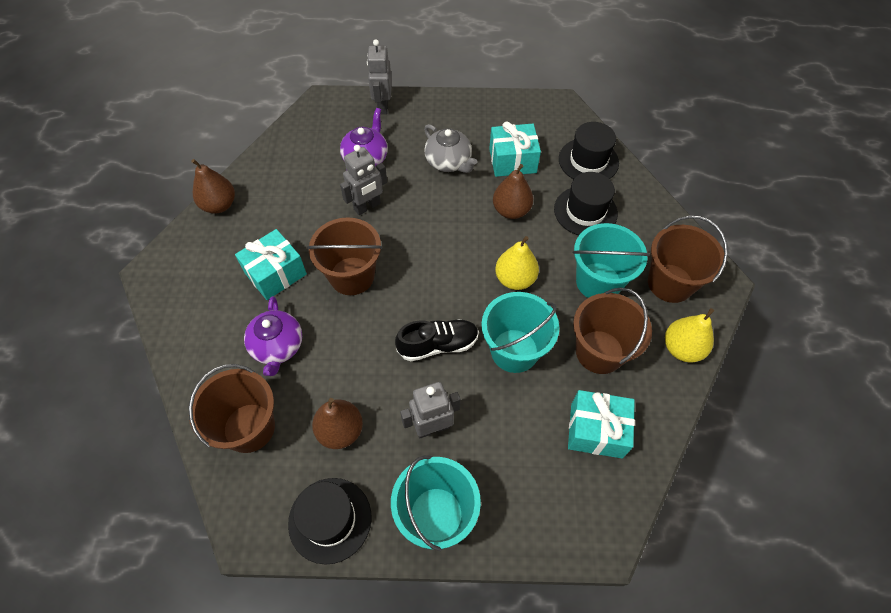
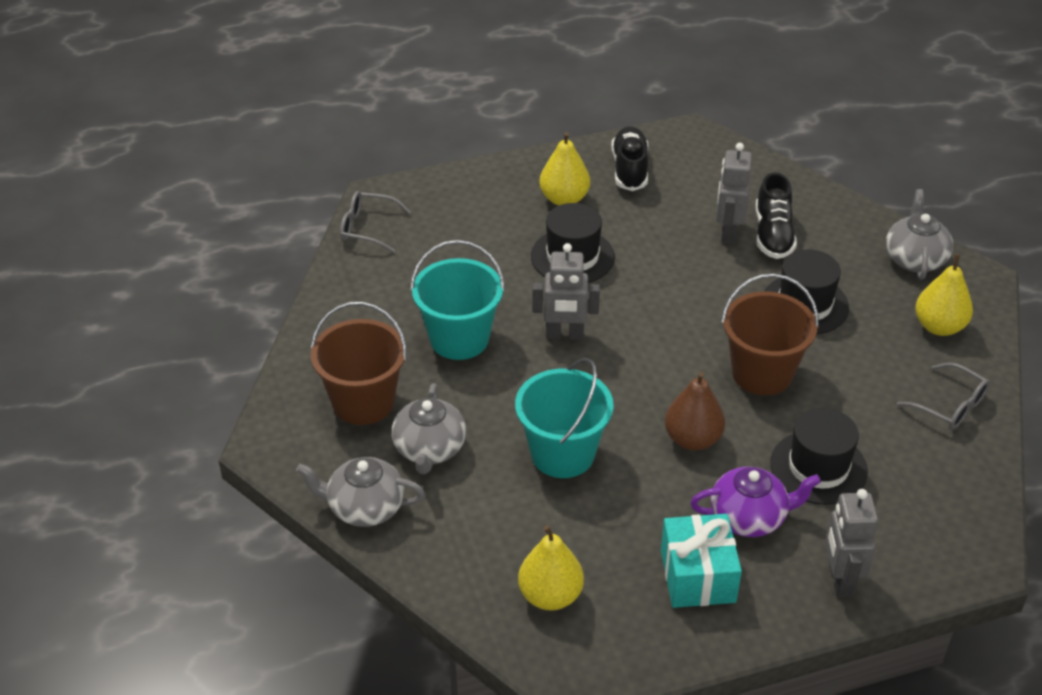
black shoe: [395,319,479,361] = 1 -> [611,126,648,191] [756,172,797,259] = 2
brown bucket: [189,364,275,453] [307,217,382,295] [573,287,652,374] [648,216,728,303] = 4 -> [311,302,407,425] [721,274,819,395] = 2
brown pear: [191,159,235,214] [312,398,363,449] [493,164,533,219] = 3 -> [665,372,725,451] = 1
grey glasses: none = 0 -> [340,191,411,253] [897,362,990,430] = 2
grey teapot: [424,124,477,173] = 1 -> [296,457,425,527] [392,383,466,474] [886,189,953,279] = 3
purple teapot: [244,296,302,376] [340,108,388,171] = 2 -> [690,467,821,537] = 1
turquoise bucket: [391,455,481,551] [482,292,559,373] [573,223,650,298] = 3 -> [410,240,505,360] [515,358,614,478] = 2
turquoise gift: [235,229,307,300] [489,122,541,177] [568,390,635,459] = 3 -> [661,514,742,608] = 1
yellow pear: [495,236,539,290] [665,308,714,362] = 2 -> [518,525,584,611] [539,132,590,205] [915,254,973,336] = 3

